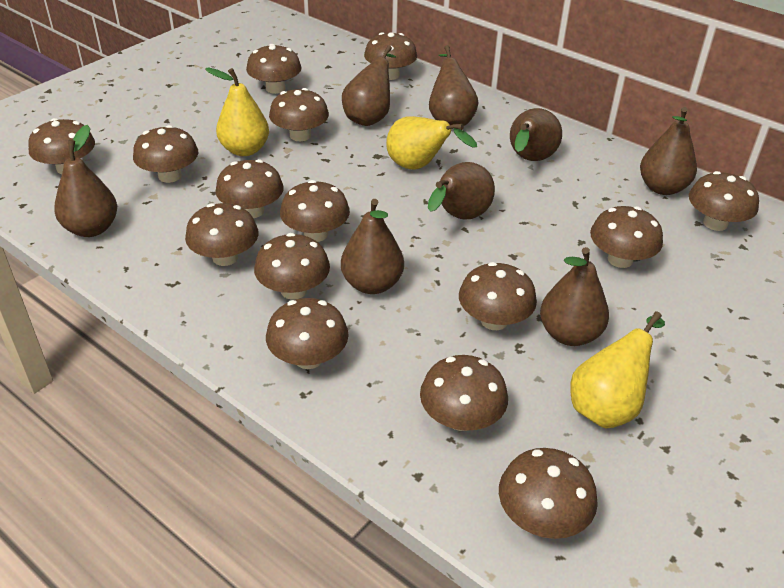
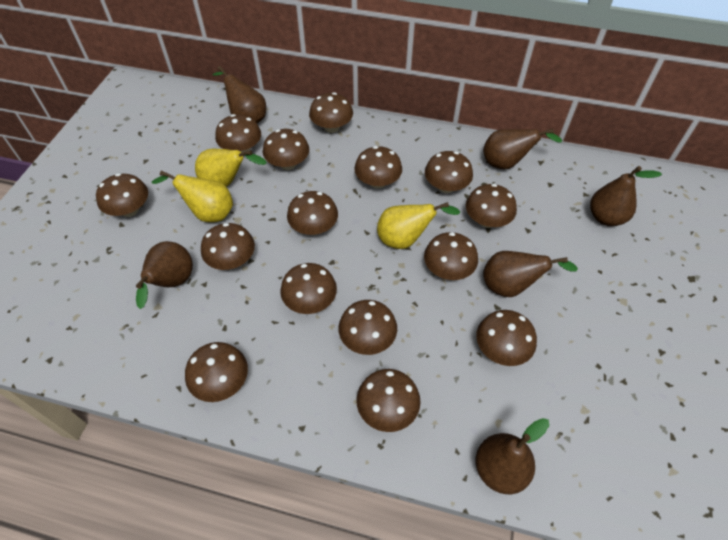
brown pear: [54,125,117,237] [341,199,404,294] [342,45,396,126] [428,162,495,220] [429,45,478,126] [510,108,562,161] [540,247,609,346] [640,107,697,195] = 8 -> [136,241,193,309] [212,66,266,123] [476,418,549,494] [483,129,562,169] [483,251,578,297] [590,166,662,226] = 6

